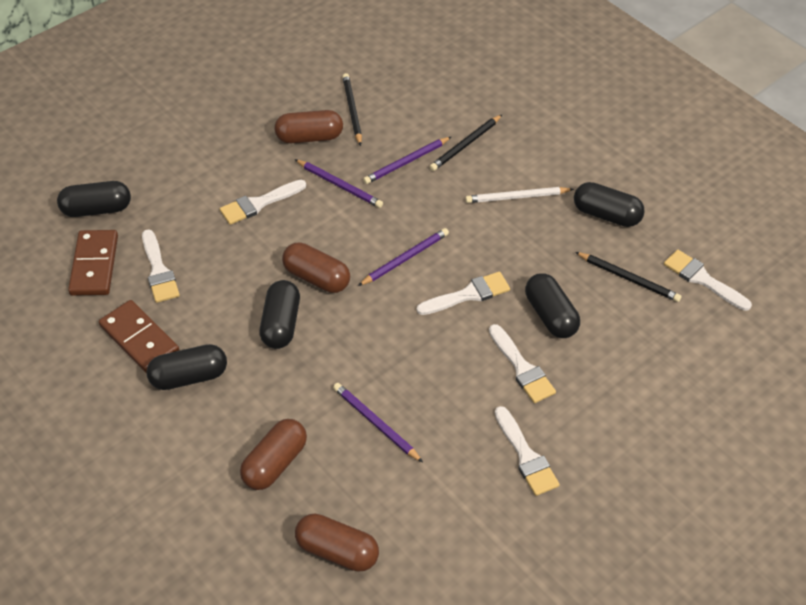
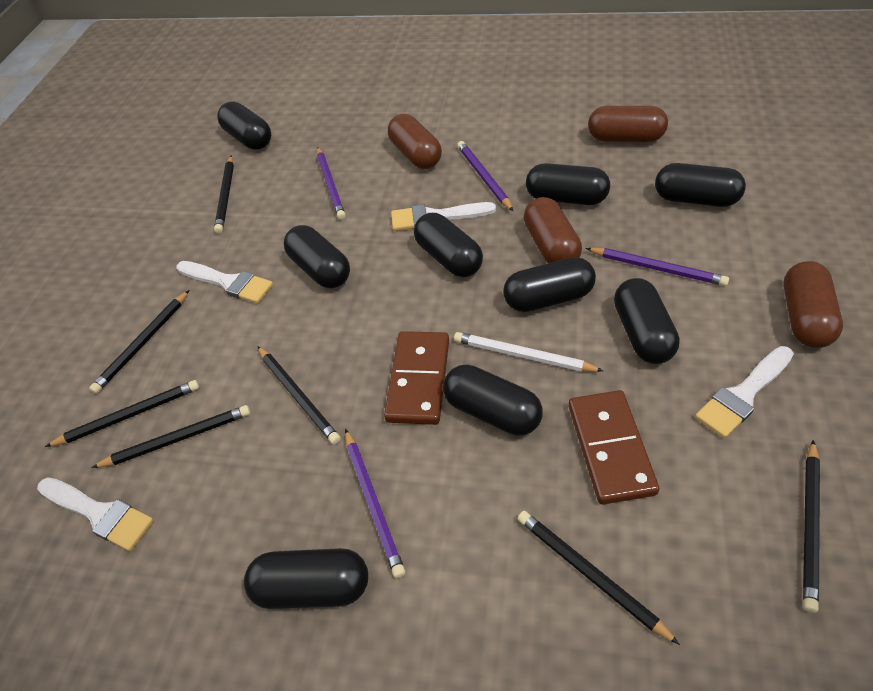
black capsule: [57,181,131,217] [147,344,227,390] [259,280,300,349] [525,273,580,338] [574,182,645,227] = 5 -> [217,102,271,150] [244,548,368,609] [284,225,350,288] [414,213,483,277] [443,365,543,436] [503,257,596,312] [526,163,610,205] [614,278,680,364] [655,163,746,207] = 9
black pencil: [342,73,362,146] [430,115,502,171] [575,252,682,302] = 3 -> [45,380,199,447] [89,290,189,394] [91,405,250,468] [214,156,234,233] [257,346,341,444] [517,511,680,645] [803,440,820,613] = 7
white brush: [142,229,180,303] [220,180,306,225] [417,272,510,315] [489,324,556,403] [495,406,560,496] [664,250,752,311] = 6 -> [37,477,154,551] [177,261,273,304] [391,202,496,231] [695,346,794,438] = 4

